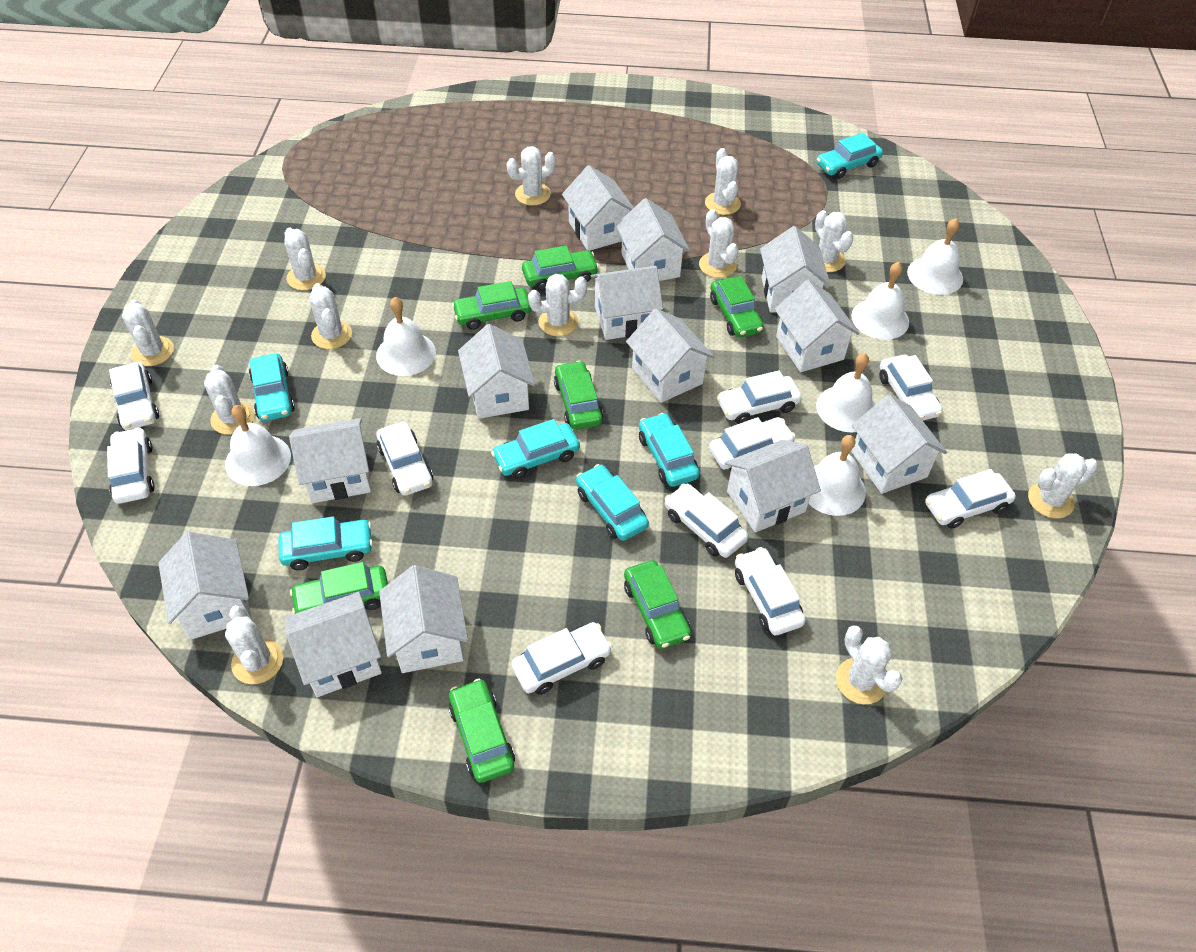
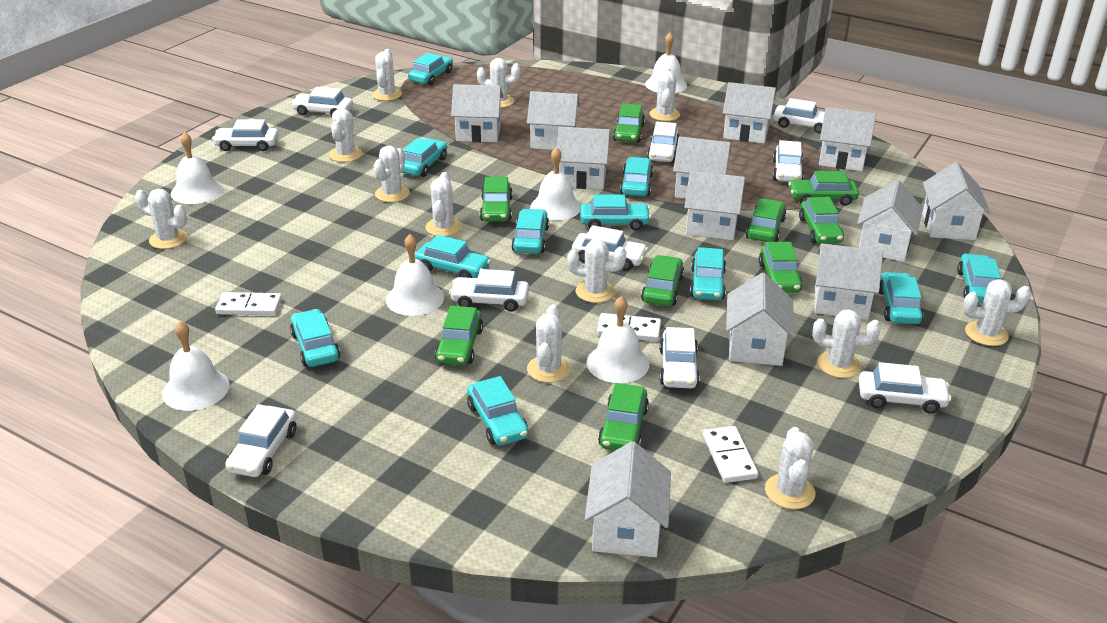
green car: [290,562,388,614] [449,679,515,783] [452,281,531,330] [522,245,599,291] [554,361,603,430] [624,560,691,649] [710,276,764,338] = 7 -> [435,306,483,365] [480,177,513,221] [598,383,649,450] [613,103,645,143] [641,255,684,306] [746,199,786,242] [759,242,803,293] [788,171,859,206] [799,197,844,244] = 9
turquoise car: [249,353,295,421] [278,516,373,570] [491,419,580,479] [576,464,649,541] [639,413,700,487] [817,133,883,179] = 6 -> [290,309,340,367] [401,138,447,177] [408,53,453,85] [415,235,491,278] [467,376,529,445] [512,209,549,254] [580,194,651,230] [620,157,653,196] [690,247,726,300] [879,272,923,324] [957,254,1001,303] = 11
white domino: none = 0 -> [215,292,282,315] [597,313,661,341] [703,426,758,483] = 3
white house: [158,532,252,640] [285,592,382,697] [289,418,371,503] [379,565,468,673] [458,324,535,419] [562,165,634,251] [591,266,663,340] [616,198,690,281] [626,308,714,403] [725,440,821,533] [760,226,831,313] [774,280,860,372] [851,394,947,494] = 13 -> [451,84,503,142] [527,91,580,150] [557,127,611,190] [585,441,671,557] [673,137,731,199] [684,171,745,240] [723,82,776,144] [726,273,795,366] [814,244,883,320] [819,107,876,171] [857,180,923,262] [922,162,990,240] = 12

